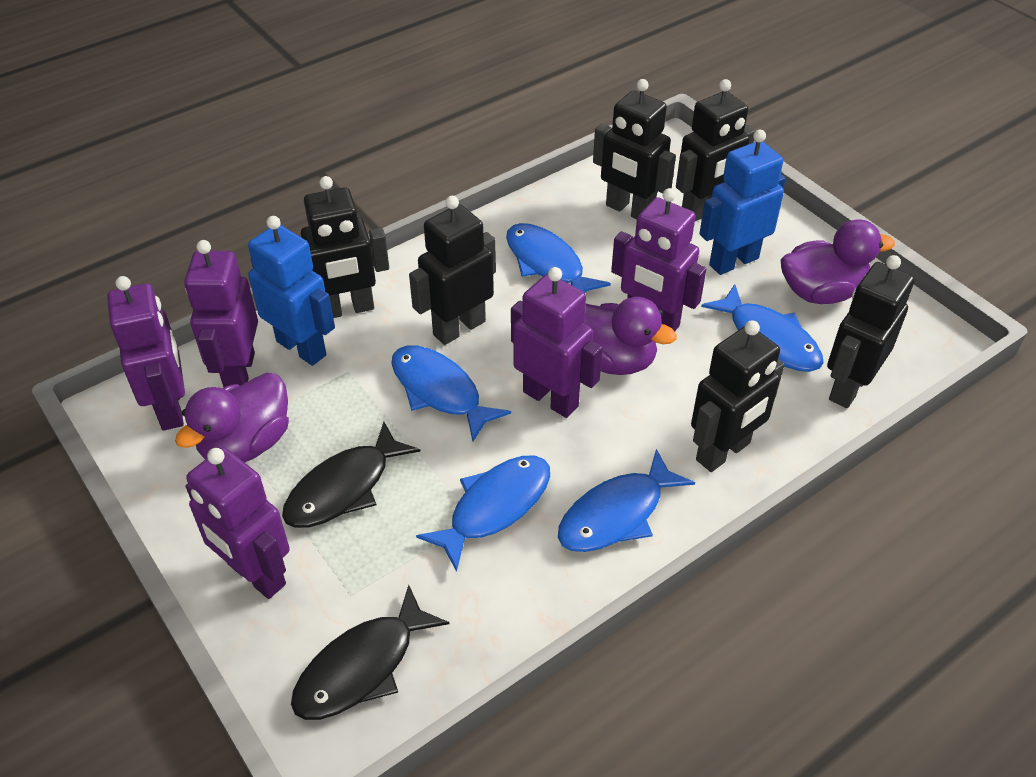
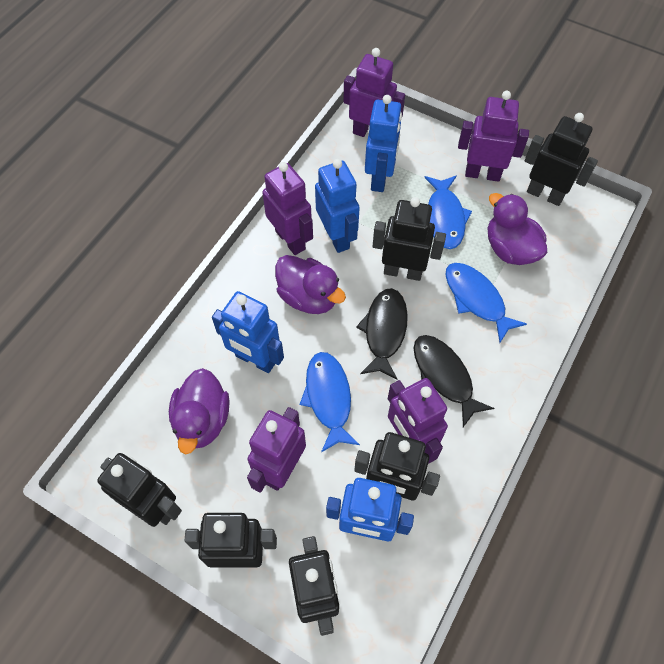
blue fish: [391,345,511,441] [416,456,550,572] [506,223,611,293] [558,449,695,552] [701,284,823,372] = 5 -> [300,352,360,453] [424,175,472,249] [446,263,527,343] = 3
blue robot: [248,216,335,366] [699,130,786,275] = 2 -> [212,291,284,373] [315,159,360,253] [326,478,414,541] [365,95,402,192] = 4

